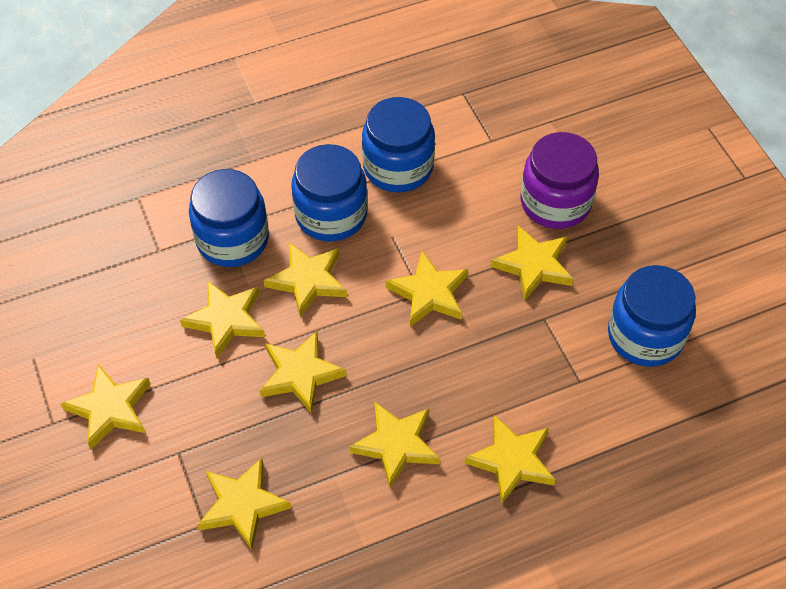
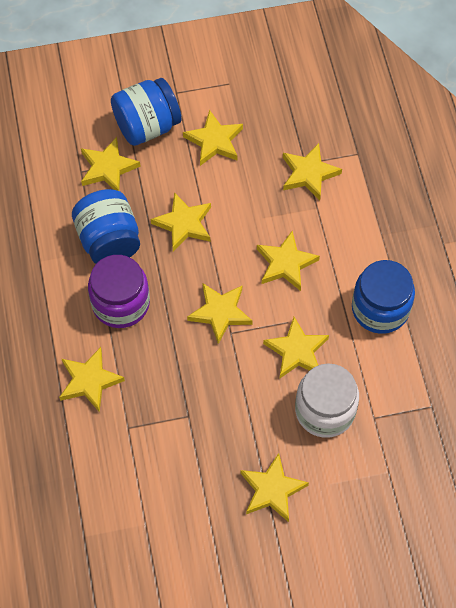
blue jar: [189,169,269,267] [291,144,367,242] [362,97,435,193] [608,265,696,367] = 4 -> [72,189,140,264] [111,78,182,146] [352,260,415,334] = 3
white jar: none = 0 -> [295,363,359,438] = 1

